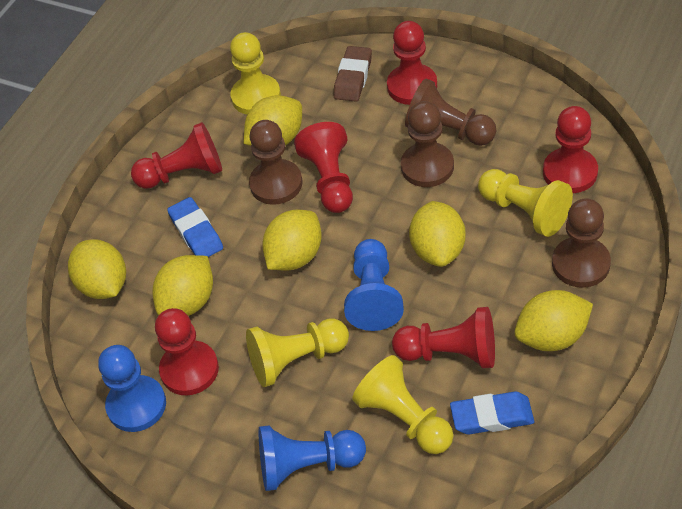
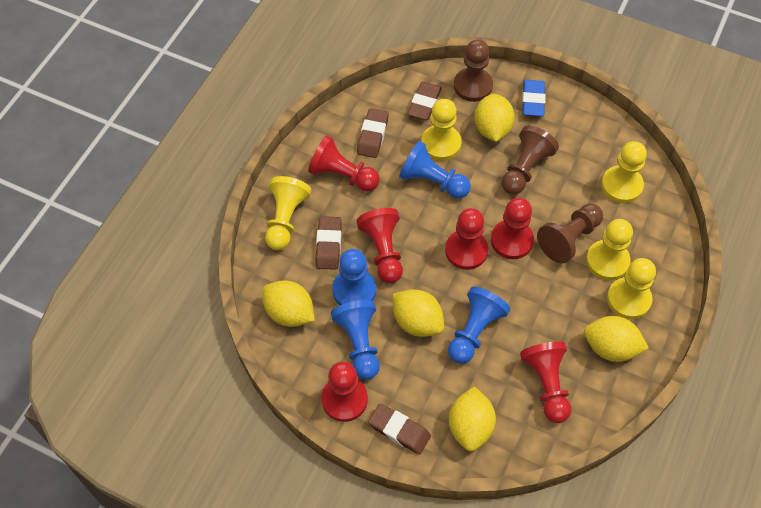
blue eraser: [167,197,223,257] [450,392,534,434] = 2 -> [522,80,546,116] = 1
blue pawn: [98,345,166,432] [259,426,366,491] [344,239,404,331] = 3 -> [331,300,380,380] [332,249,376,305] [399,141,471,199] [448,287,510,364] = 4
brown eraser: [333,46,372,102] = 1 -> [316,216,342,270] [357,108,389,158] [368,404,431,455] [408,82,442,120] = 4
brown pawn: [249,120,302,205] [401,101,454,187] [405,79,496,146] [552,198,611,288] = 4 -> [454,39,493,102] [501,125,559,195] [537,203,603,263] = 3
yellow lemon: [68,239,126,299] [153,255,213,316] [244,95,302,146] [262,210,322,271] [409,201,466,267] [515,290,593,351] = 6 -> [262,280,315,327] [392,289,444,337] [449,387,496,451] [474,94,515,142] [584,316,649,362] = 5
yellow pawn: [230,32,281,115] [246,319,349,387] [352,355,454,454] [478,169,573,237] = 4 -> [265,176,311,250] [421,99,462,161] [586,219,633,280] [601,141,647,203] [607,258,656,319] = 5

